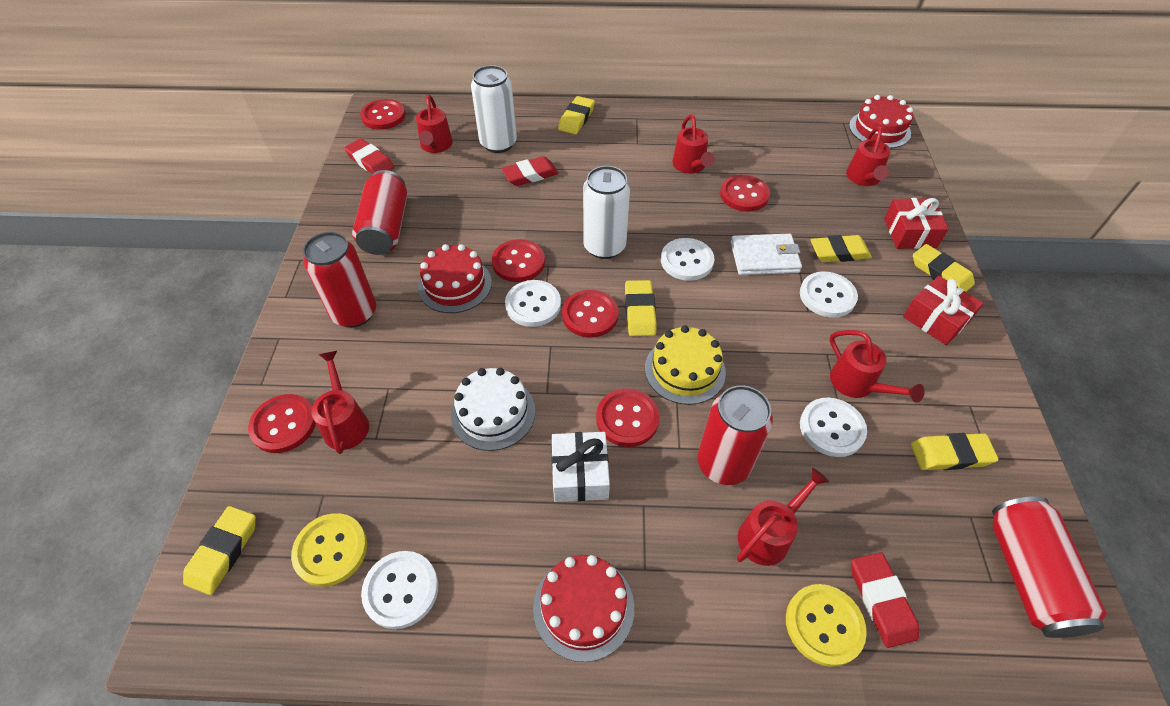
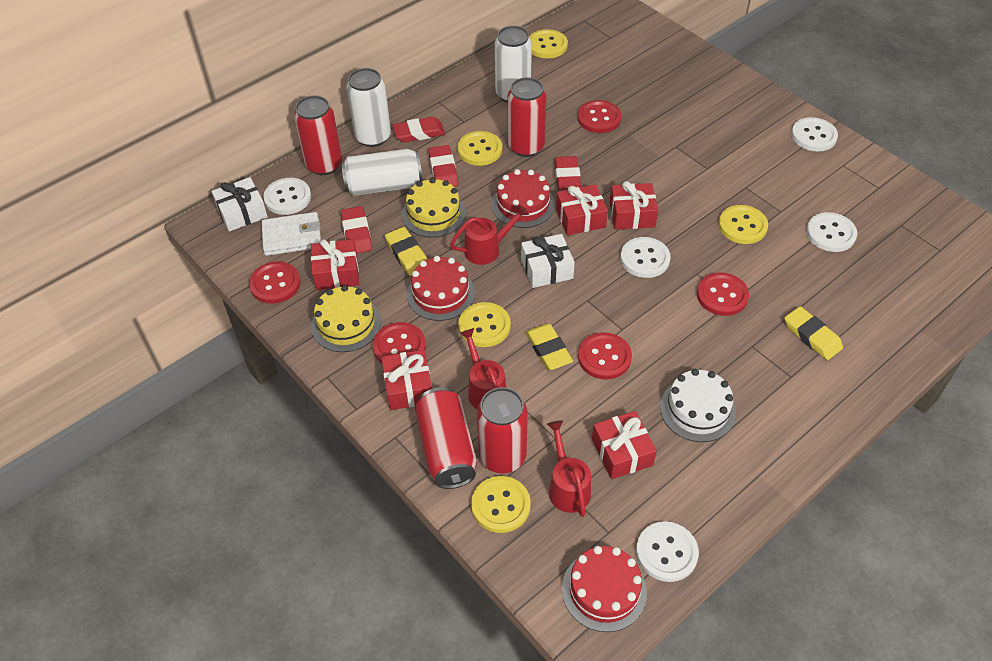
red button: [248,394,316,453] [360,99,406,130] [492,239,545,282] [562,290,619,338] [596,389,660,447] [720,175,770,212] = 6 -> [249,261,301,304] [373,322,426,363] [577,100,621,133] [578,332,632,380] [697,272,749,316] = 5
red eraser: [344,138,394,174] [501,156,559,186] [851,552,919,648] = 3 -> [341,206,372,253] [392,117,445,142] [428,145,458,187] [554,156,581,190] = 4
red gift: [884,198,949,249] [903,276,984,345] = 2 -> [311,239,359,290] [381,350,432,410] [556,184,608,235] [592,411,657,479] [610,181,658,230] = 5
red watering can: [311,351,369,454] [416,95,453,153] [672,114,715,174] [737,468,829,566] [830,330,925,403] [846,126,890,186] = 6 -> [450,204,529,265] [460,328,506,409] [547,420,591,517] = 3
white can: [471,65,517,153] [583,166,630,259] = 2 -> [341,149,423,196] [346,68,391,147] [495,26,532,102] = 3
white gift: [552,432,610,502] = 1 -> [212,177,268,231] [521,234,575,288] = 2
yellow button: [291,513,367,587] [786,584,867,667] = 2 -> [457,131,502,166] [459,302,511,347] [471,476,531,533] [529,29,568,59] [718,205,768,244] = 5
yellow cake: [645,325,726,405] = 1 -> [311,285,381,352] [402,178,466,238] = 2
yellow eraser: [183,506,256,595] [558,96,595,134] [625,280,656,336] [810,235,872,262] [911,433,999,470] [913,244,975,292] = 6 -> [385,227,428,276] [525,324,573,370] [784,306,843,360] = 3

